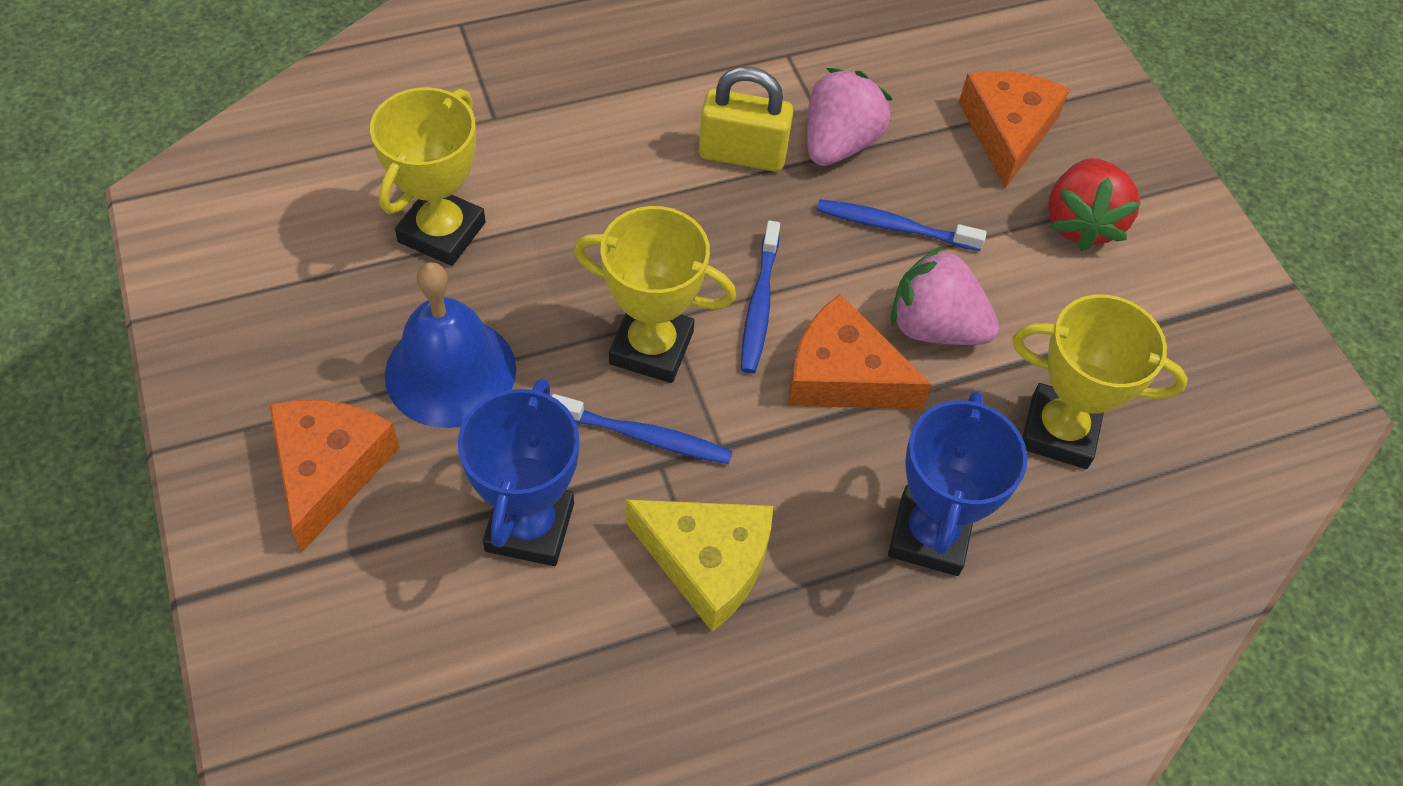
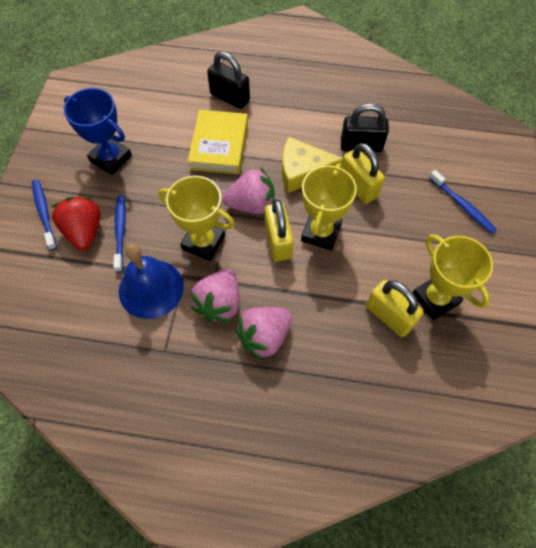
black padlock: none = 0 -> [207,51,250,109] [341,103,389,152] = 2
blue trophy: [458,378,579,566] [888,391,1027,576] = 2 -> [64,88,132,175] = 1
orange cheese: [269,400,400,552] [788,294,932,409] [959,71,1070,188] = 3 -> none = 0
pink strawberry: [807,68,892,166] [891,246,999,345] = 2 -> [190,269,240,322] [222,168,275,214] [235,307,292,360] = 3
yellow book: none = 0 -> [188,110,248,174] = 1
yellow padlock: [699,66,793,172] = 1 -> [264,199,294,262] [341,143,385,204] [366,280,423,337] = 3

